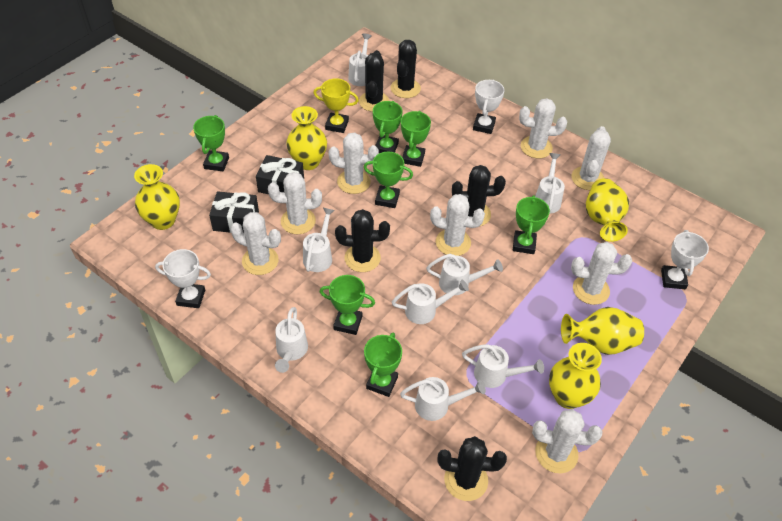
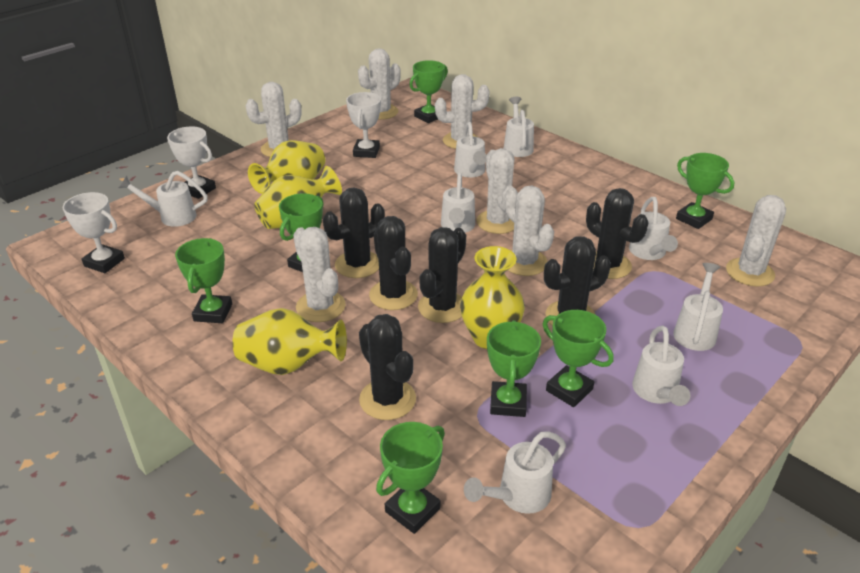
black cactus: [335,209,390,272] [359,50,389,112] [391,40,421,98] [437,436,507,501] [452,165,506,226] = 5 -> [323,187,385,278] [359,314,416,420] [369,216,418,310] [418,227,466,323] [544,236,611,326] [586,188,648,279] = 6
black gift: [209,191,259,233] [256,155,304,194] = 2 -> none = 0
white cactus: [230,212,281,275] [268,172,322,234] [328,132,379,194] [430,194,485,256] [519,98,567,158] [532,409,602,473] [571,126,611,190] [571,242,632,305] = 8 -> [245,82,302,157] [293,227,346,322] [358,48,401,120] [435,74,490,149] [476,148,514,234] [505,186,554,276] [726,195,786,287] = 7
yellow trophy: [314,78,359,133] = 1 -> none = 0
yellow vase: [134,164,180,230] [286,106,327,170] [549,343,602,409] [561,307,644,355] [586,178,629,242] = 5 -> [233,308,347,375] [248,140,325,194] [254,166,342,229] [460,246,525,349] = 4

